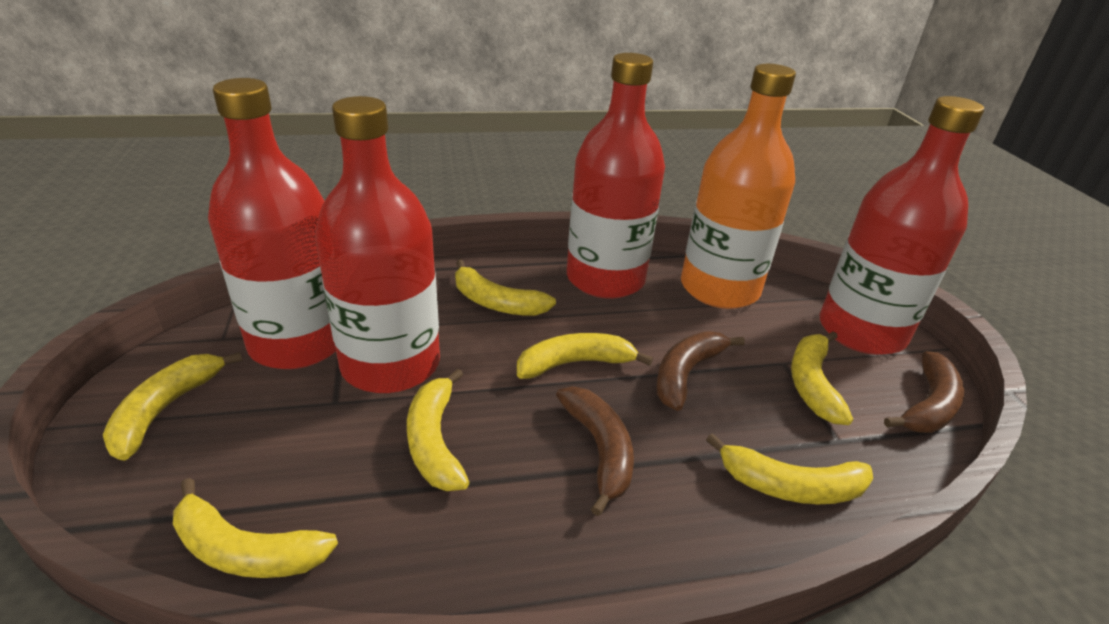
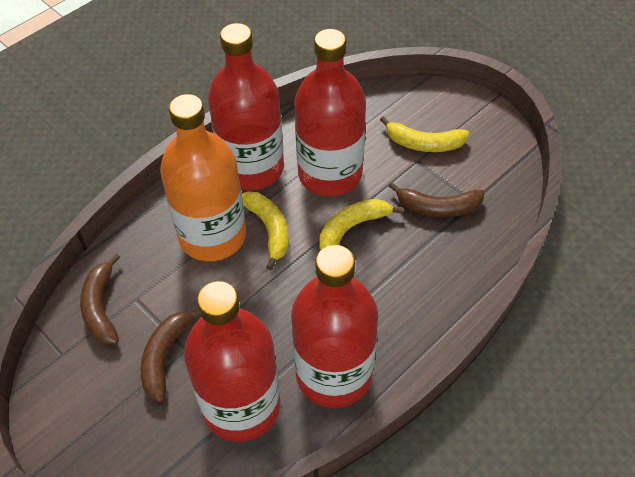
yellow banana: [103,352,243,460] [173,478,338,578] [407,368,469,491] [455,259,556,316] [517,333,653,379] [706,433,873,504] [791,331,853,425] = 7 -> [242,191,289,270] [319,199,404,250] [380,116,469,152] = 3

